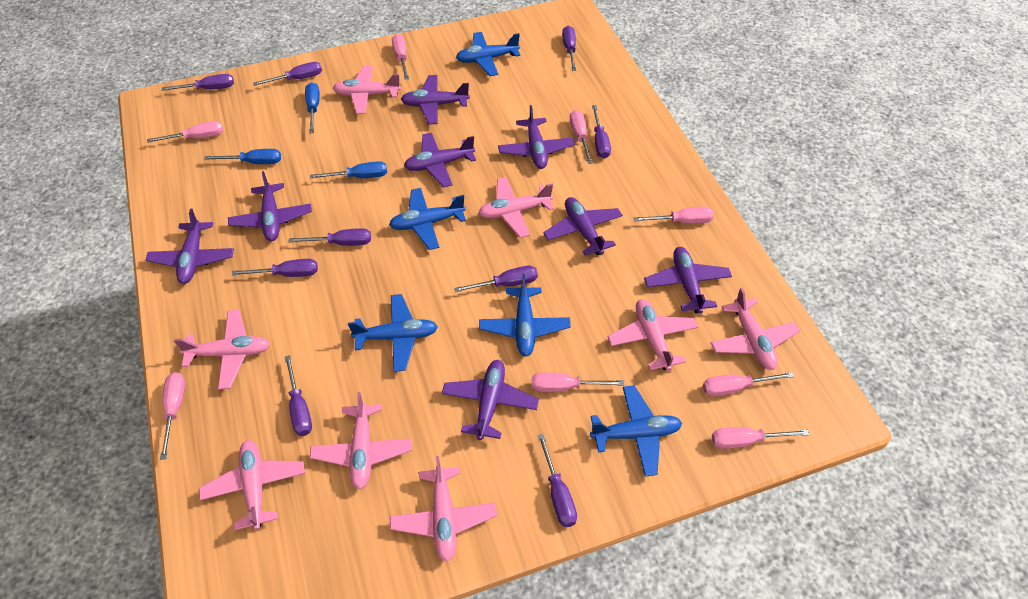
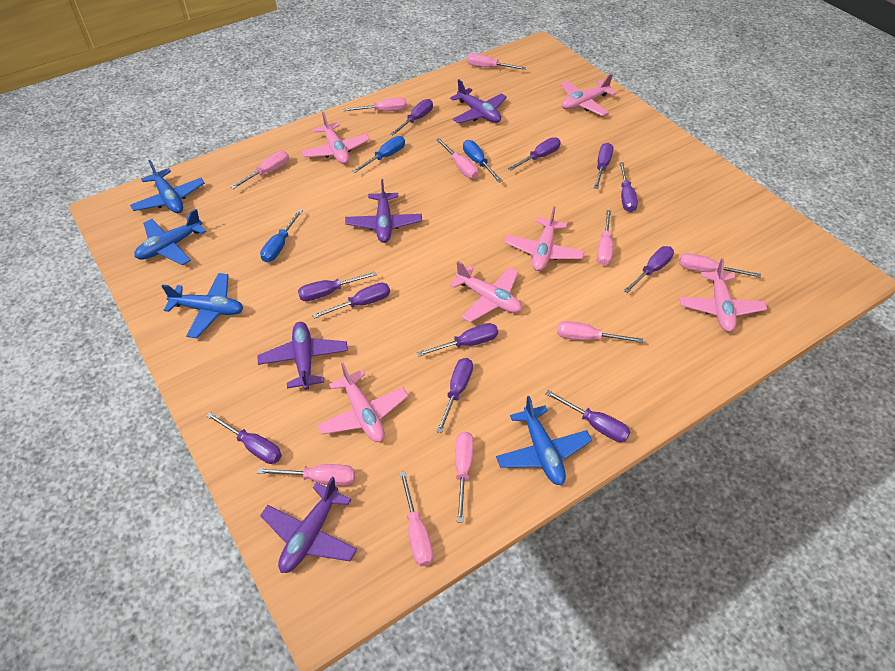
blue plane: [348,294,438,372] [389,188,466,250] [456,32,520,76] [479,274,571,356] [590,385,682,477] = 5 -> [130,160,205,213] [134,209,206,265] [162,273,243,338] [496,396,592,485] = 4
pink plane: [174,310,270,390] [199,440,305,530] [310,392,412,490] [333,65,401,114] [390,456,497,562] [479,177,554,238] [607,299,698,371] [711,288,800,370] = 8 -> [301,112,370,164] [317,363,408,442] [450,261,522,322] [505,206,584,271] [561,73,616,116] [680,258,767,332] = 6
pink screwdriver: [147,121,223,143] [160,372,185,460] [392,34,409,80] [532,372,624,392] [570,110,593,164] [634,207,714,224] [703,372,794,397] [712,427,809,449] = 8 -> [231,151,289,189] [257,464,355,486] [343,97,407,111] [400,471,433,566] [436,138,478,179] [455,431,474,523] [467,53,526,70] [557,321,643,343] [597,210,613,266] [679,253,761,278] = 10
purple plane: [146,209,234,284] [228,171,312,241] [401,75,470,124] [404,132,476,188] [442,360,539,440] [498,105,575,169] [543,197,623,256] [644,247,732,313] = 8 -> [257,322,348,390] [260,477,357,573] [345,179,422,243] [450,79,507,123] = 4
purple screwdriver: [162,74,234,91] [232,259,318,277] [253,62,322,86] [285,355,312,436] [289,228,371,246] [454,266,538,292] [538,434,577,527] [562,26,576,71] [592,105,611,159] = 9 -> [206,412,282,464] [298,272,377,301] [312,282,390,319] [391,99,433,136] [417,323,498,356] [436,358,473,433] [508,137,561,171] [545,390,630,442] [594,143,613,189] [619,162,638,212] [623,246,674,293] = 11

